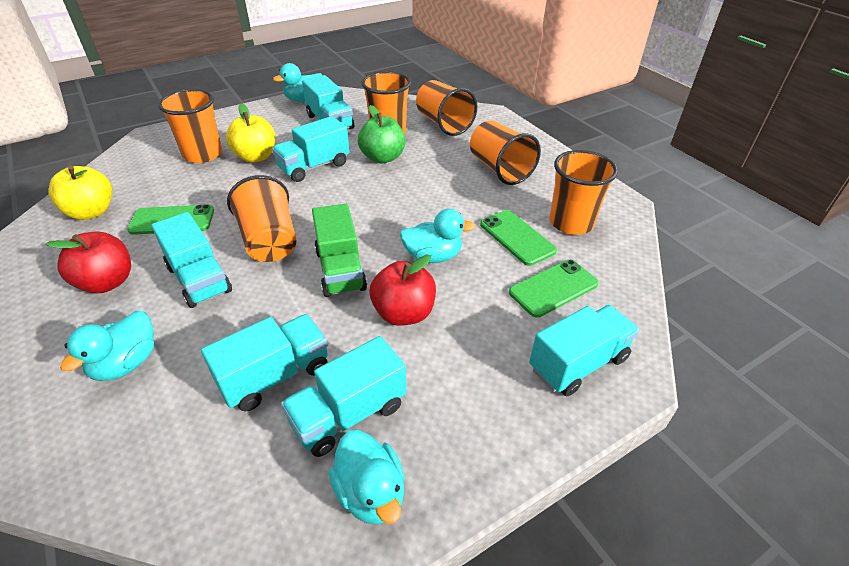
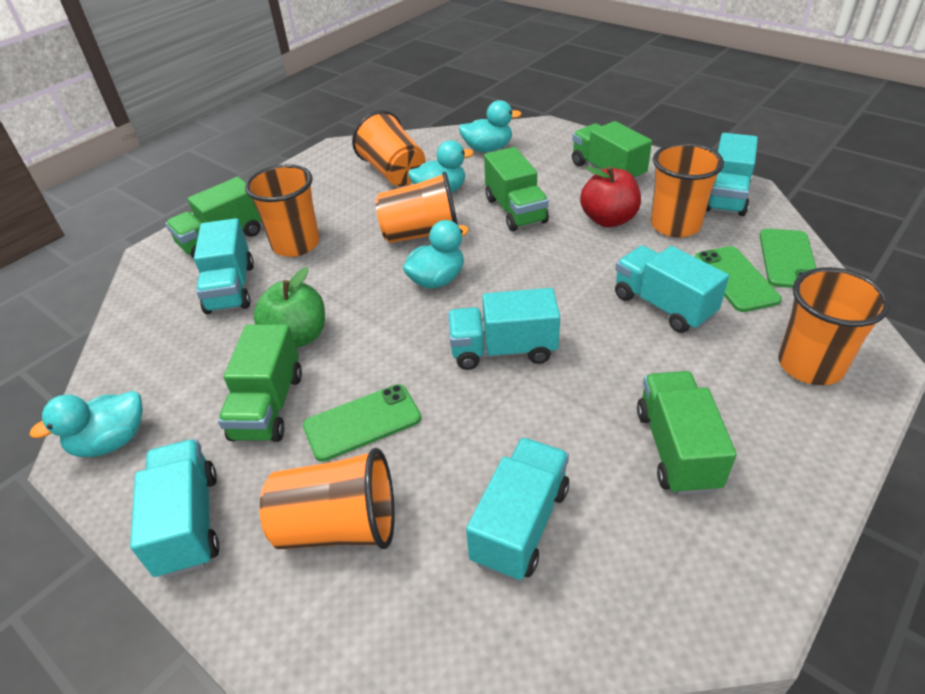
green truck: [312,204,367,297] = 1 -> [166,177,262,259] [218,324,302,442] [484,147,549,231] [572,121,652,181] [637,371,736,495] = 5
red apple: [46,232,131,293] [369,254,436,326] = 2 -> [580,166,641,227] = 1
yellow apple: [48,166,112,220] [226,103,275,162] = 2 -> none = 0

